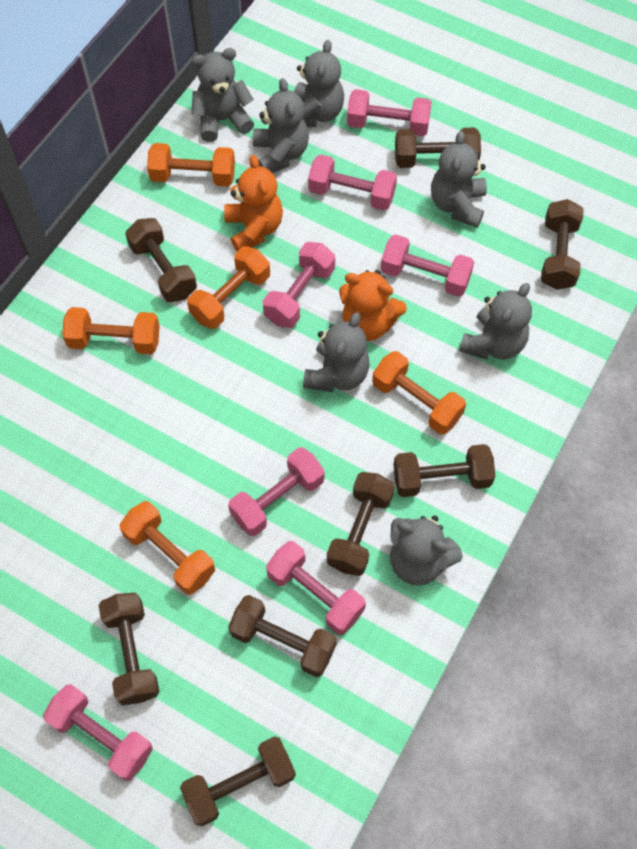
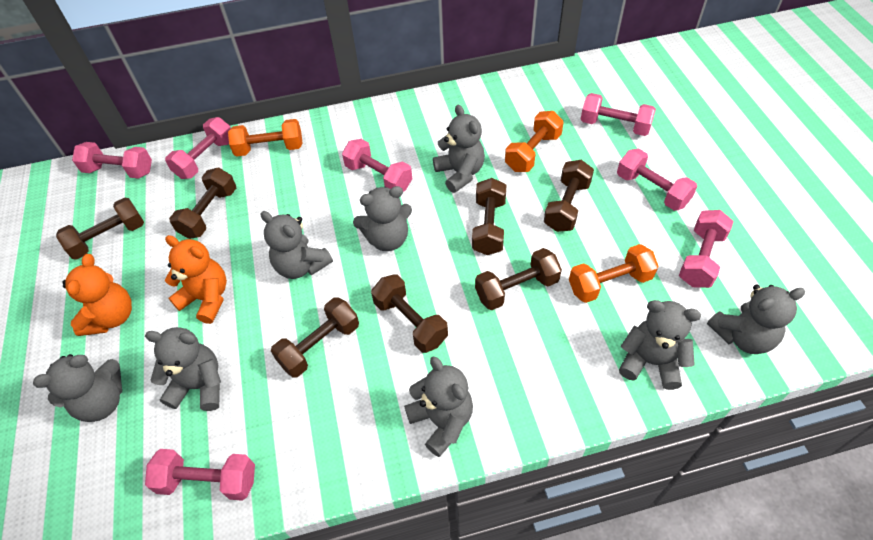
brown dumbbell: [98,593,160,705] [125,218,197,302] [180,737,296,826] [228,595,337,677] [327,472,395,576] [393,444,495,497] [395,127,481,168] [541,199,584,290] = 8 -> [56,197,144,260] [169,168,236,239] [271,297,359,378] [371,274,448,353] [472,178,507,255] [475,248,562,310] [544,160,594,232] = 7
grey teddy bear: [191,48,254,142] [253,78,309,173] [294,40,344,127] [303,312,370,392] [390,515,463,586] [431,131,487,228] [459,283,532,360] = 7 -> [33,354,122,422] [145,327,221,411] [261,211,333,279] [353,186,412,251] [404,356,473,457] [433,105,485,193] [619,300,701,390] [707,285,805,354] = 8
orange dumbbell: [62,307,160,354] [119,501,215,595] [147,143,235,187] [187,246,270,329] [372,351,466,434] = 5 -> [228,119,303,157] [505,111,564,172] [569,244,659,303] = 3

